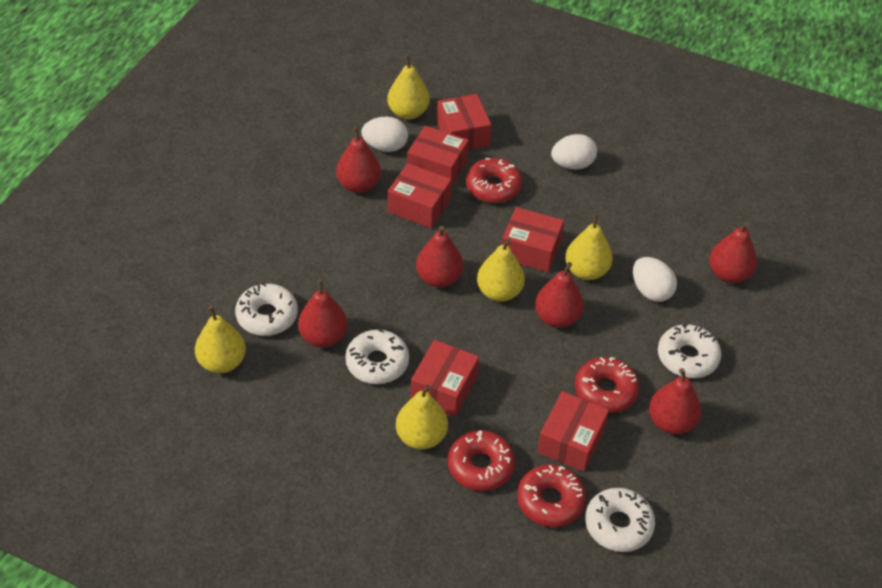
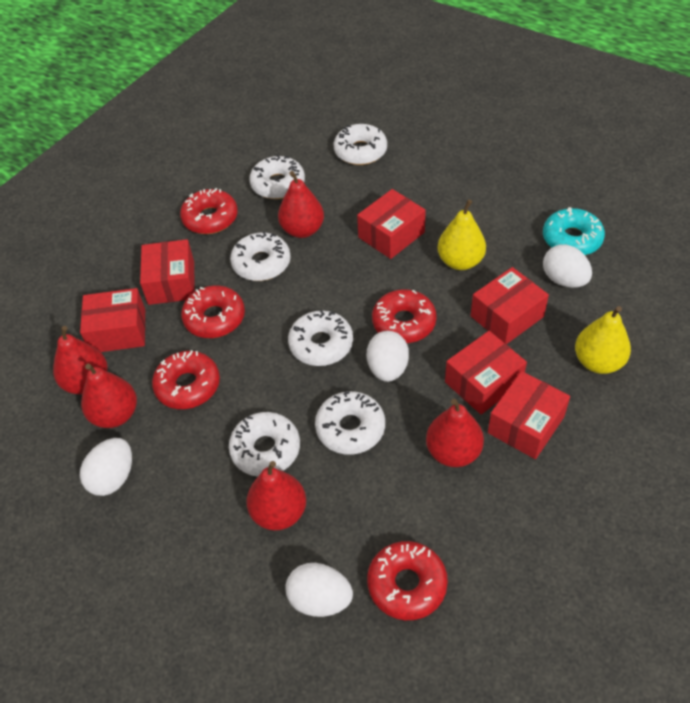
red donut: [448,430,515,491] [466,158,522,203] [517,464,586,527] [575,357,640,413] = 4 -> [152,350,220,409] [180,188,238,234] [181,286,245,338] [367,541,448,620] [372,289,437,343] = 5
red pear: [298,280,348,348] [336,127,381,193] [416,226,463,288] [535,262,584,328] [649,368,701,435] [709,222,757,283] = 6 -> [53,326,107,395] [81,364,137,428] [246,461,306,531] [278,171,324,238] [426,399,484,467] = 5
turquoise donut: none = 0 -> [543,207,605,255] = 1
white donut: [235,283,298,336] [345,329,409,384] [585,488,655,552] [658,324,721,378] = 4 -> [229,412,300,477] [230,231,291,281] [249,155,305,199] [288,310,353,366] [315,391,385,455] [334,124,387,165] = 6
white egg: [361,117,408,152] [551,134,597,170] [633,257,677,302] = 3 -> [80,438,132,496] [285,563,353,617] [367,331,409,382] [543,244,592,288] = 4
yellow pear: [195,306,246,373] [387,55,430,119] [396,385,448,450] [477,239,525,302] [565,214,613,280] = 5 -> [437,200,486,270] [575,306,631,374] = 2

